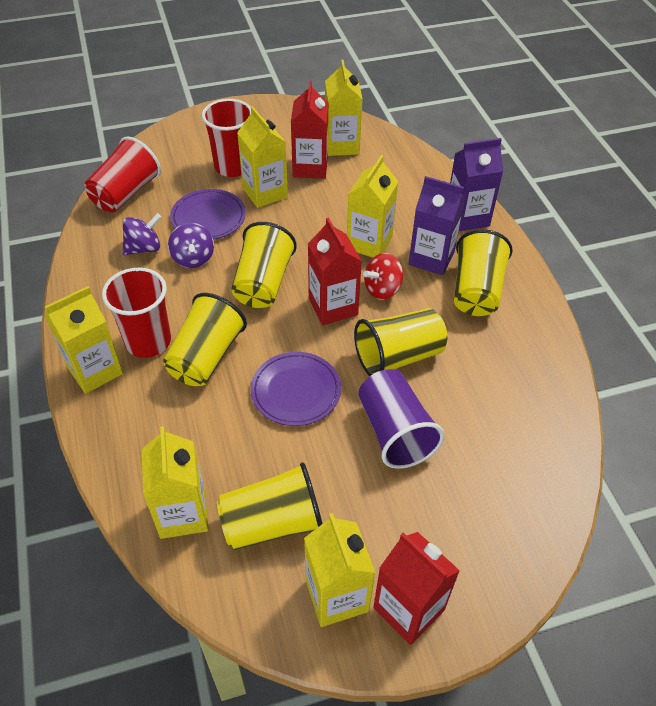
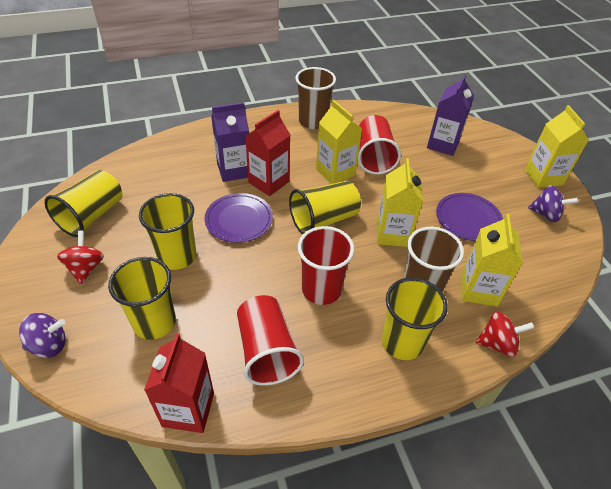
brown cup: none = 0 -> [295,67,336,129] [403,227,464,292] = 2
purple cup: [358,369,444,469] = 1 -> none = 0
red carton: [291,81,328,179] [308,217,362,325] [373,532,460,645] = 3 -> [144,333,214,433] [245,110,290,196] = 2
red spinning top: [363,253,403,300] = 1 -> [57,231,104,284] [476,311,534,357] = 2
yellow carton: [44,286,123,394] [142,426,209,539] [237,106,288,208] [304,513,376,627] [325,60,362,156] [347,155,399,258] = 6 -> [316,100,362,184] [377,158,423,247] [461,214,523,306] [525,105,589,188] = 4

